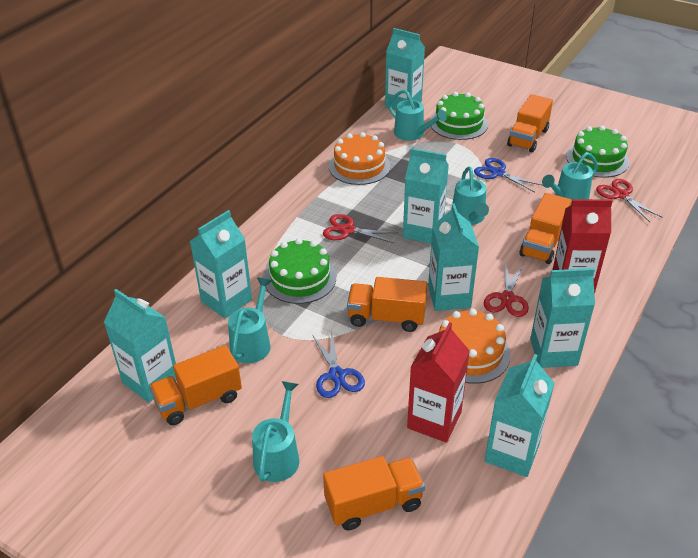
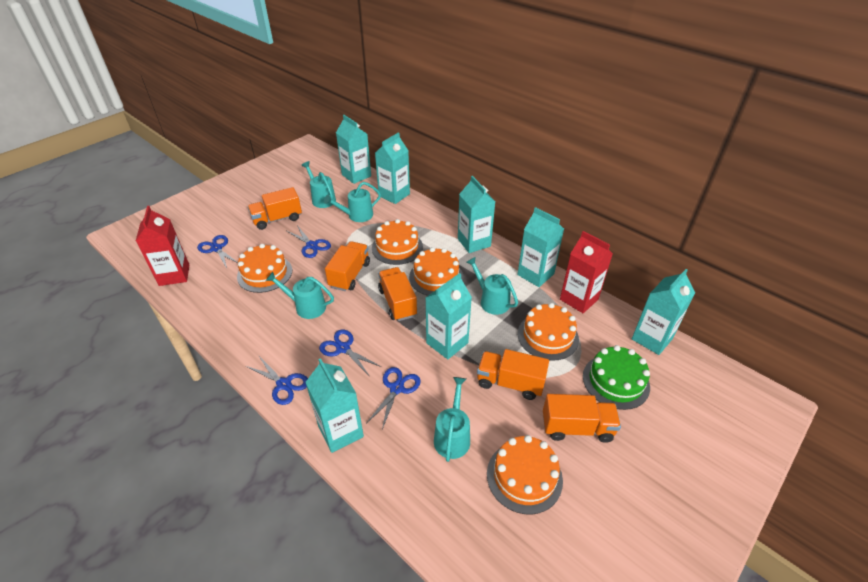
blue scissors: [312,330,365,398] [474,158,543,192] = 2 -> [197,235,238,268] [246,355,308,405] [287,225,331,258] [319,329,381,375] [366,367,421,429] = 5
green cake: [264,238,336,304] [430,92,488,140] [566,126,629,178] = 3 -> [583,345,650,410] = 1
orange cake: [329,132,390,185] [439,309,510,384] = 2 -> [237,244,292,293] [372,219,423,265] [409,247,464,296] [487,435,563,515] [518,303,579,361] = 5
red scissors: [323,214,398,243] [484,261,529,317] [596,179,663,222] = 3 -> none = 0

